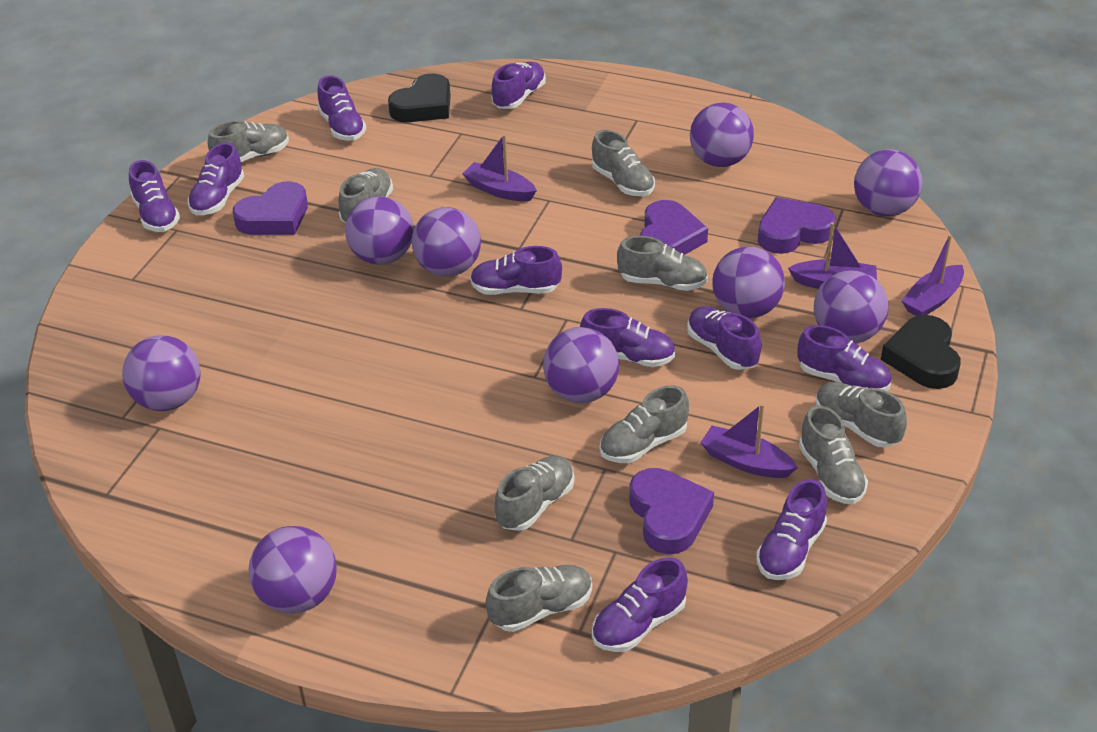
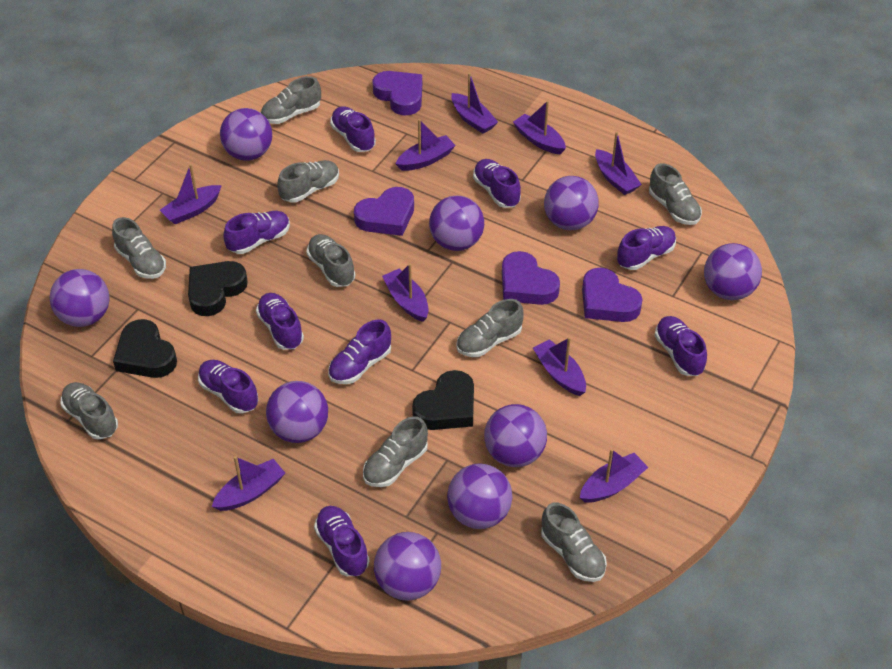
black heart: [388,73,451,122] [881,315,961,389] = 2 -> [113,319,177,378] [188,261,248,316] [412,370,474,430] = 3
purple boat: [462,134,537,201] [700,403,798,478] [788,222,877,289] [901,234,964,316] = 4 -> [160,164,222,224] [212,456,285,511] [382,264,429,322] [396,119,456,171] [451,73,498,134] [513,101,566,154] [533,337,586,396] [580,449,648,503] [595,132,642,195] = 9
purple shoe: [129,160,180,232] [188,142,244,215] [317,75,366,141] [470,246,562,295] [491,62,546,109] [580,308,675,367] [592,557,688,652] [687,306,762,370] [756,479,827,580] [797,325,891,391] = 10 -> [198,360,258,414] [223,211,290,254] [256,293,304,350] [314,506,369,576] [328,319,391,384] [330,106,376,152] [473,159,521,208] [617,226,676,270] [654,316,707,376] = 9

